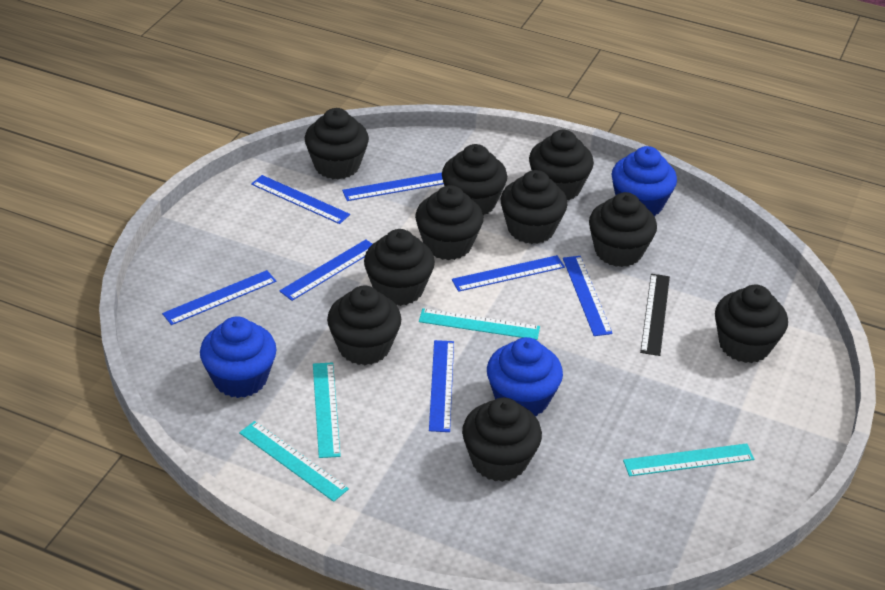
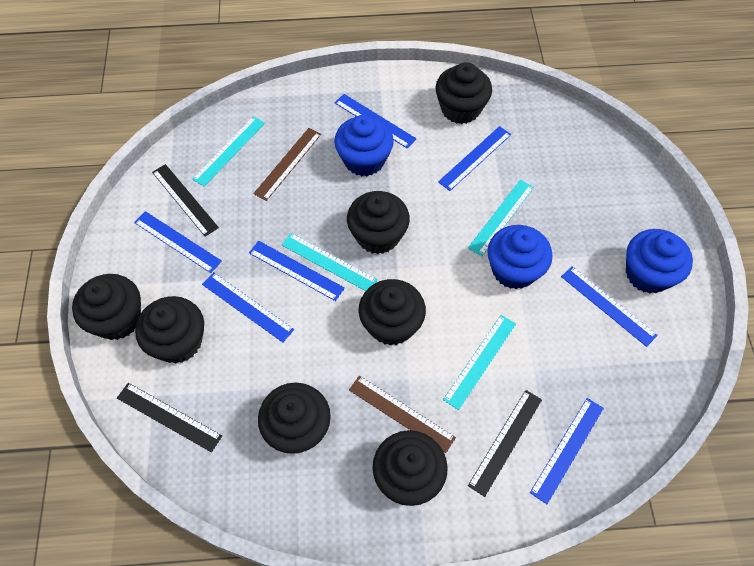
black cupcake: [305,108,369,180] [327,285,401,365] [364,229,435,306] [415,185,483,260] [442,144,507,216] [462,397,542,482] [501,170,567,244] [529,130,594,200] [589,192,657,267] [715,285,788,363] = 10 -> [72,274,141,340] [135,296,204,363] [258,383,331,454] [347,191,410,254] [359,279,426,346] [373,430,448,506] [436,62,492,124] = 7
black ruler: [640,274,670,356] = 1 -> [117,383,222,452] [152,164,219,237] [468,390,542,497] = 3
brown ruler: none = 0 -> [253,128,321,201] [349,376,456,453] = 2

